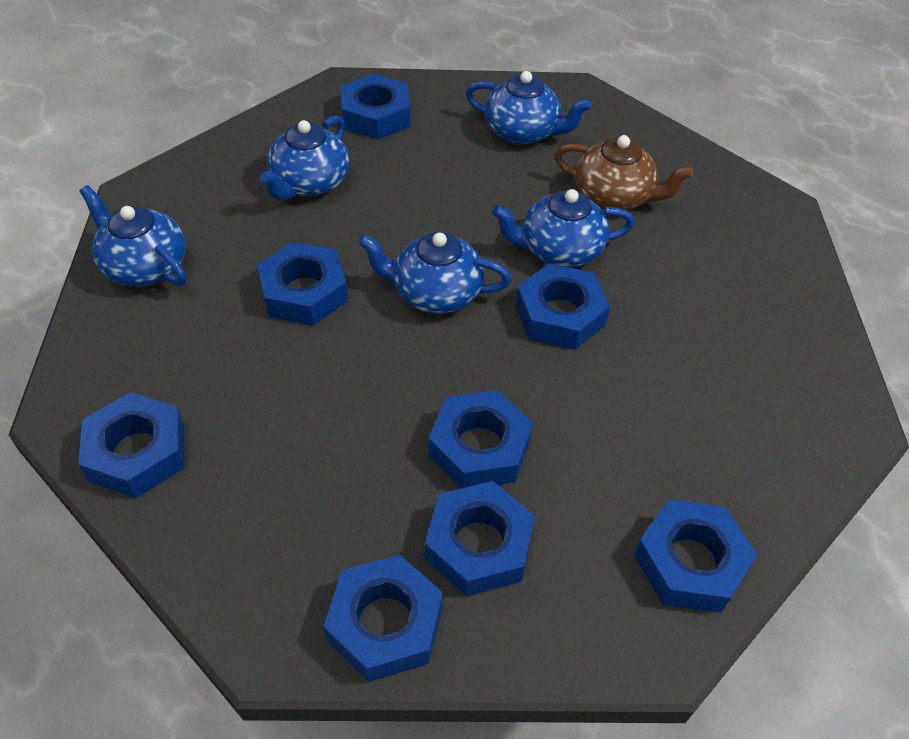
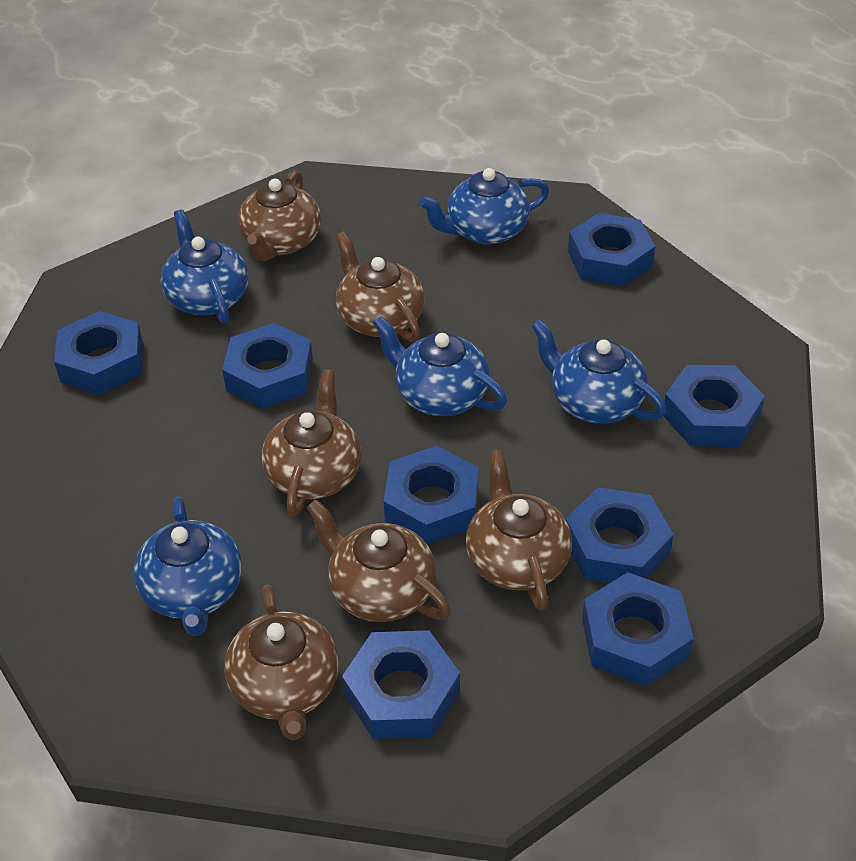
brown teapot: [555,135,693,210] = 1 -> [224,584,339,740] [238,170,321,261] [261,369,361,517] [307,499,451,622] [336,232,424,342] [466,450,572,610] = 6

